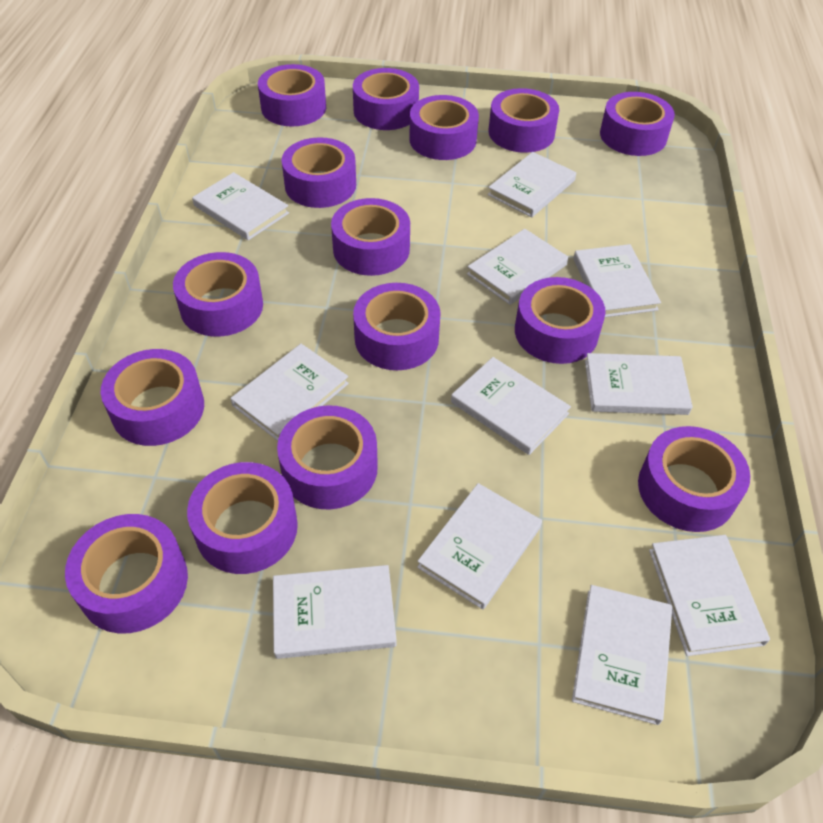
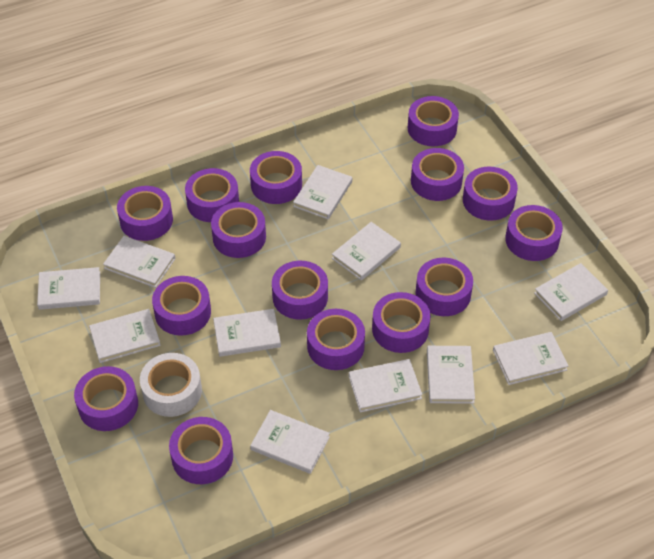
white tape: none = 0 -> [140,353,202,417] = 1

